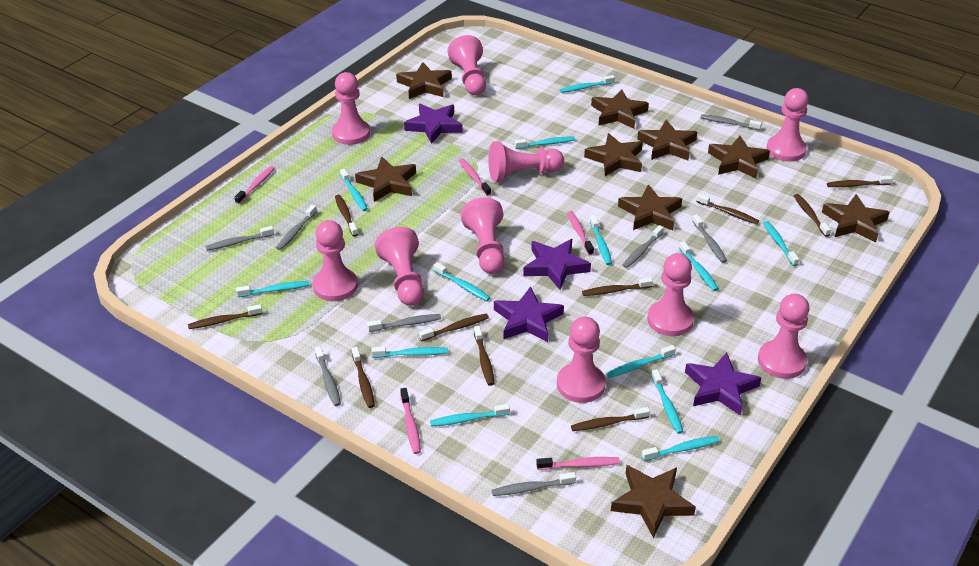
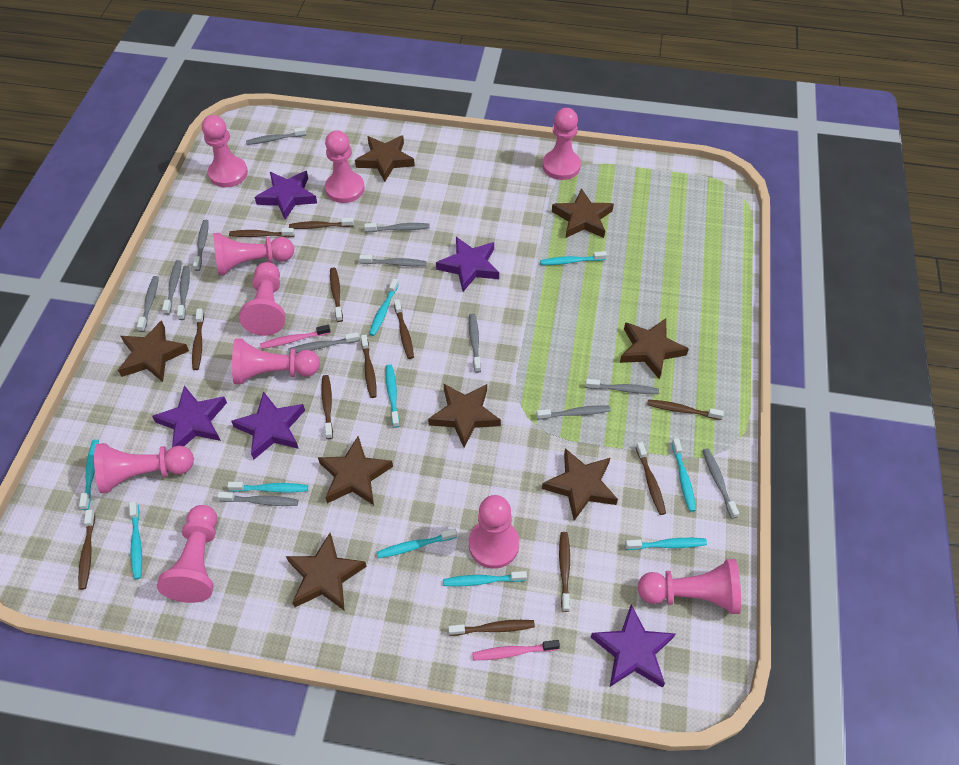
brown star: [355,157,416,202] [396,62,452,99] [584,133,643,176] [591,90,649,129] [611,465,696,538] [618,185,682,230] [637,120,697,160] [708,136,770,178] [822,194,890,242] = 9 -> [118,320,189,382] [286,533,367,611] [318,436,393,505] [355,135,415,182] [428,383,501,448] [542,448,618,521] [552,188,614,238] [620,319,689,379] = 8
brown toothbrush: [188,304,262,329] [335,195,358,237] [352,347,375,408] [419,314,489,341] [474,326,495,386] [571,407,650,431] [582,278,653,296] [696,193,759,224] [794,194,831,237] [827,176,893,187] = 10 -> [78,509,95,590] [192,308,204,370] [229,228,295,237] [289,218,354,229] [321,375,333,439] [330,267,343,322] [361,335,377,398] [394,299,414,359] [448,620,535,636] [559,532,570,612] [636,442,666,515] [647,400,724,420] = 12
grey toothbrush: [206,226,274,251] [276,205,317,250] [315,346,341,406] [367,314,441,332] [492,472,576,496] [623,225,664,268] [692,214,727,263] [700,114,762,130] = 8 -> [137,276,159,332] [162,260,182,315] [177,265,190,320] [193,220,209,271] [217,492,298,506] [246,127,306,145] [288,332,359,354] [359,255,426,266] [364,223,430,232] [469,314,481,373] [536,405,611,420] [585,379,659,394] [702,448,739,519] = 13
pink toothbrush: [234,166,275,204] [400,388,421,454] [459,159,491,196] [536,457,620,470] [567,211,594,255] = 5 -> [260,325,331,349] [472,640,560,660] = 2
purple star: [404,104,463,144] [494,286,564,342] [523,239,591,290] [685,352,761,415] = 4 -> [152,386,227,447] [231,391,305,460] [255,171,317,220] [436,237,499,291] [591,604,675,688] = 5
turquoise toothbrush: [236,281,309,297] [340,169,368,211] [371,347,448,358] [430,404,510,427] [433,262,490,301] [515,137,575,149] [560,75,615,93] [590,216,612,265] [606,345,676,378] [641,436,720,461] [651,370,683,434] [679,241,719,291] [763,221,799,266] = 13 -> [79,440,99,510] [129,501,142,580] [227,482,308,493] [369,278,399,336] [377,528,457,558] [386,364,400,428] [443,571,527,587] [540,251,607,265] [625,538,707,550] [672,438,696,512] = 10

